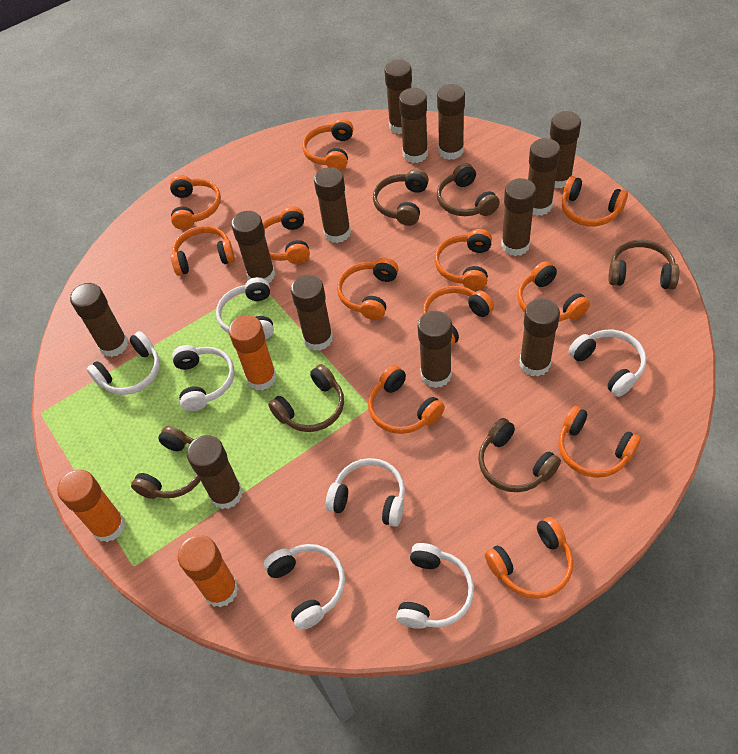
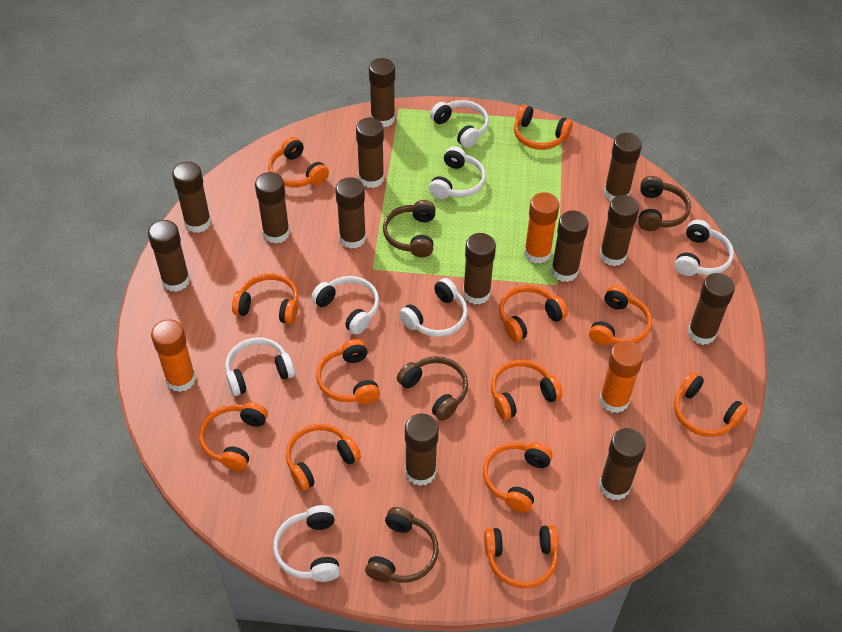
brown headphones: [131,426,201,499] [268,364,344,432] [373,169,429,226] [437,163,500,216] [478,418,561,492] [608,240,679,289] = 6 -> [365,507,439,583] [383,200,436,257] [397,356,468,421] [638,176,691,231] = 4

